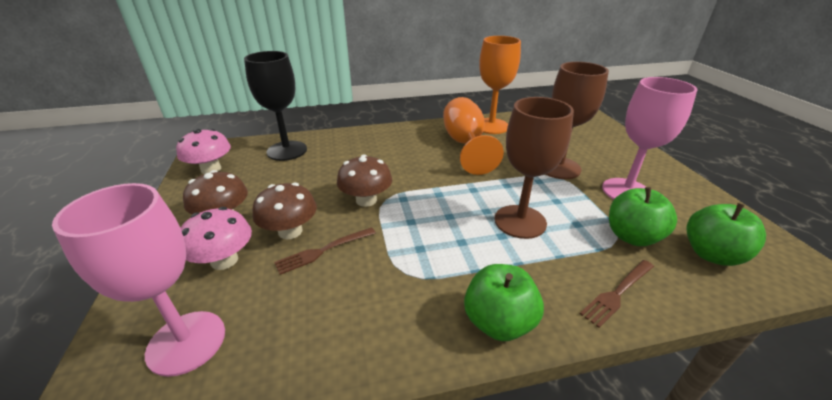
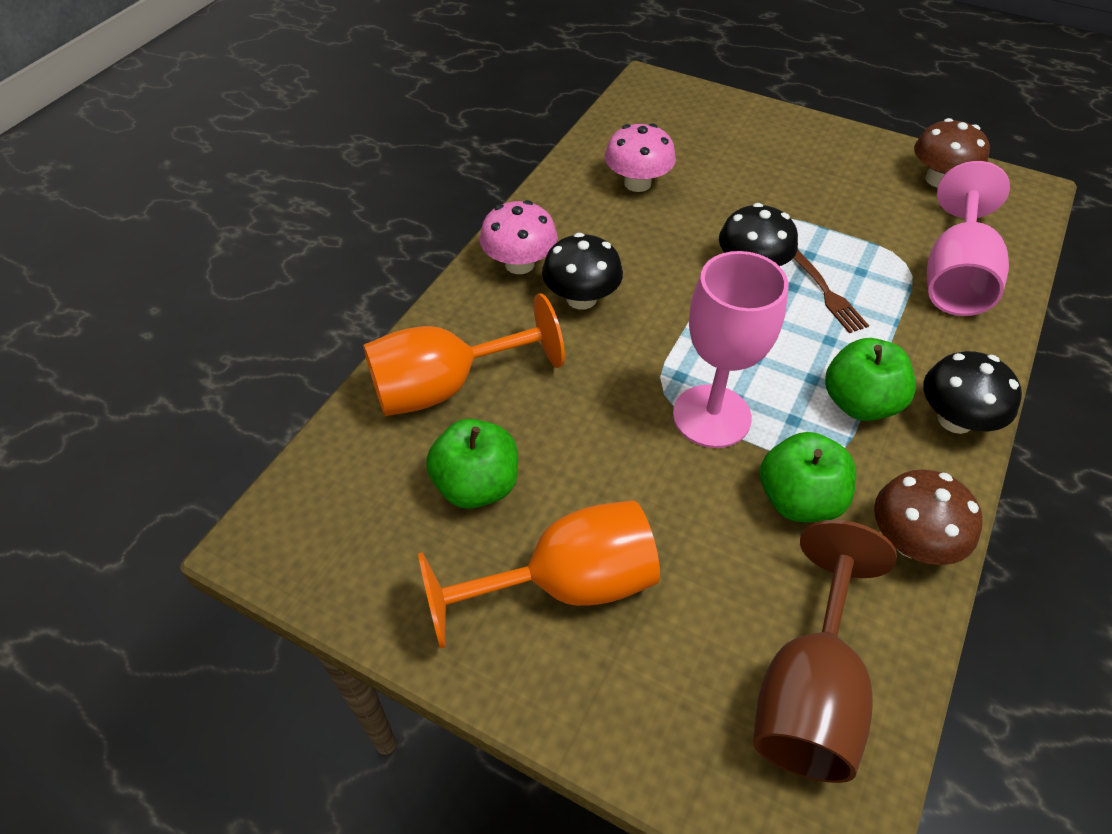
black goblet: [244,51,307,161] = 1 -> none = 0
black mushroom: none = 0 -> [542,233,623,310] [719,203,798,266] [923,351,1022,434] = 3
brown fork: [274,227,376,275] [580,260,654,328] = 2 -> [793,250,869,333] = 1
brown goblet: [495,97,574,239] [545,62,609,179] = 2 -> [753,520,897,783] = 1
brown mushroom: [183,170,248,214] [252,182,317,240] [337,155,392,207] = 3 -> [874,470,983,565] [914,118,990,188] = 2

